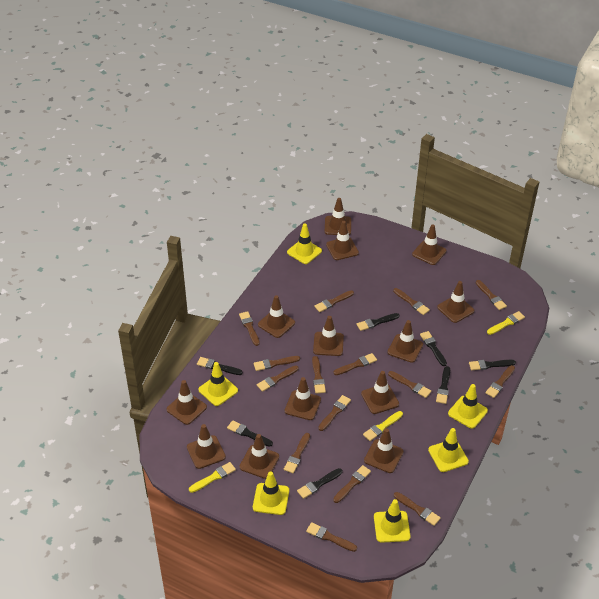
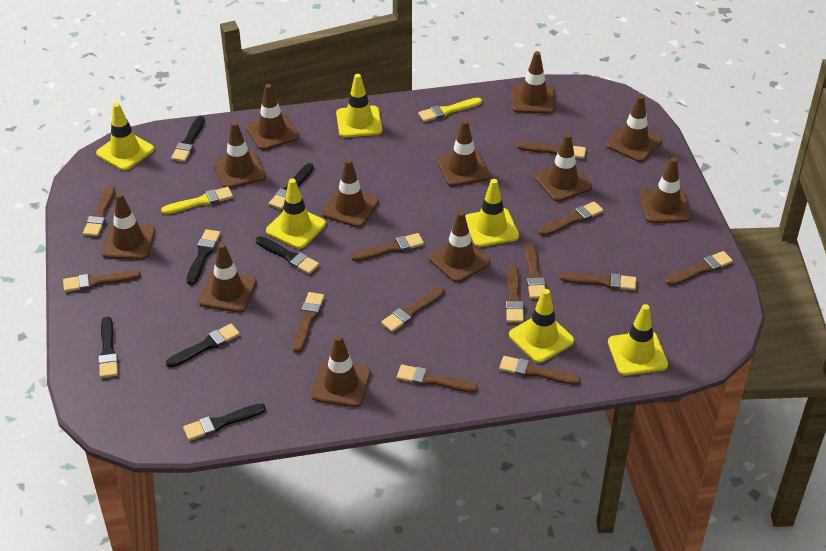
brown brush: [239,311,260,346] [254,356,300,371] [257,365,299,392] [284,433,310,473] [306,522,357,552] [312,356,326,394] [314,290,354,312] [318,395,351,431] [333,353,377,375] [333,465,371,503] [388,371,431,398] [393,288,430,315] [394,492,441,526] [476,280,507,310] [485,365,515,398] = 15 -> [63,270,141,292] [83,185,115,237] [293,292,324,353] [351,233,424,261] [381,287,445,332] [397,365,478,393] [499,356,580,385] [506,265,524,323] [516,142,586,159] [525,243,545,299] [539,201,603,236] [560,273,636,290] [666,251,733,286] = 13
brown traffic cone: [167,380,207,425] [187,424,226,469] [239,434,279,479] [258,295,295,338] [285,377,321,420] [313,316,344,356] [325,198,351,235] [326,221,359,260] [361,371,399,414] [364,428,404,473] [387,320,423,363] [412,225,446,265] [437,281,474,323] = 13 -> [101,193,155,260] [199,243,257,313] [214,122,266,188] [246,84,299,150] [311,335,371,407] [322,159,379,228] [429,211,490,283] [437,120,490,187] [512,51,555,114] [535,133,592,202] [606,95,662,162] [640,157,692,223] = 12
yellow brush: [189,462,236,493] [363,411,403,441] [487,311,525,335] = 3 -> [161,187,233,214] [418,98,482,122] = 2

